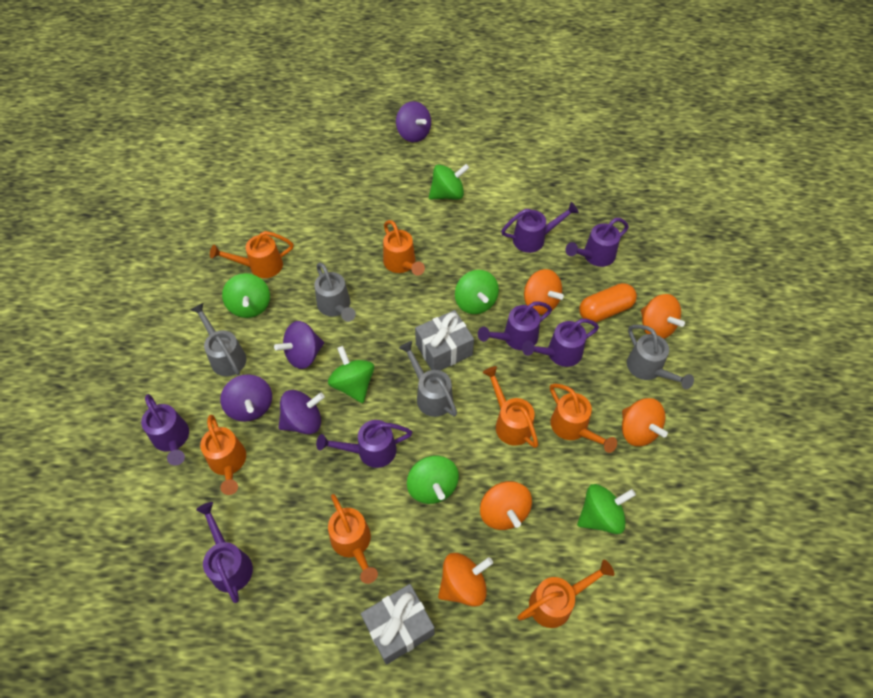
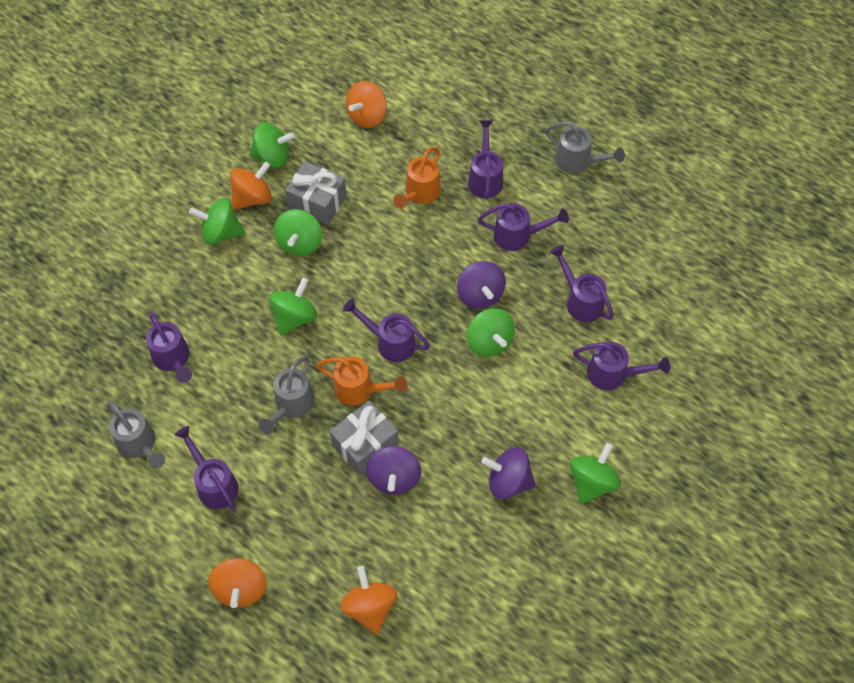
grey watering can: [190,303,247,376] [314,263,356,322] [399,341,457,417] [627,325,694,389] = 4 -> [107,401,165,469] [258,356,314,434] [545,121,625,173] = 3
orange capsule: [579,283,637,322] = 1 -> none = 0
orange spinning top: [438,553,493,606] [480,481,532,530] [524,269,564,315] [622,398,668,446] [641,294,685,339] = 5 -> [208,558,267,608] [230,161,272,210] [340,566,397,634] [346,81,387,128] = 4
orange watering can: [200,415,246,495] [210,231,294,278] [328,494,378,584] [383,220,425,276] [483,366,538,448] [517,559,615,628] [550,384,617,453] = 7 -> [316,356,408,405] [393,147,441,209] = 2
purple spinning top: [220,374,272,422] [274,321,324,369] [278,390,325,434] [396,101,431,142] = 4 -> [366,446,421,495] [457,261,506,309] [482,447,536,499] = 3

